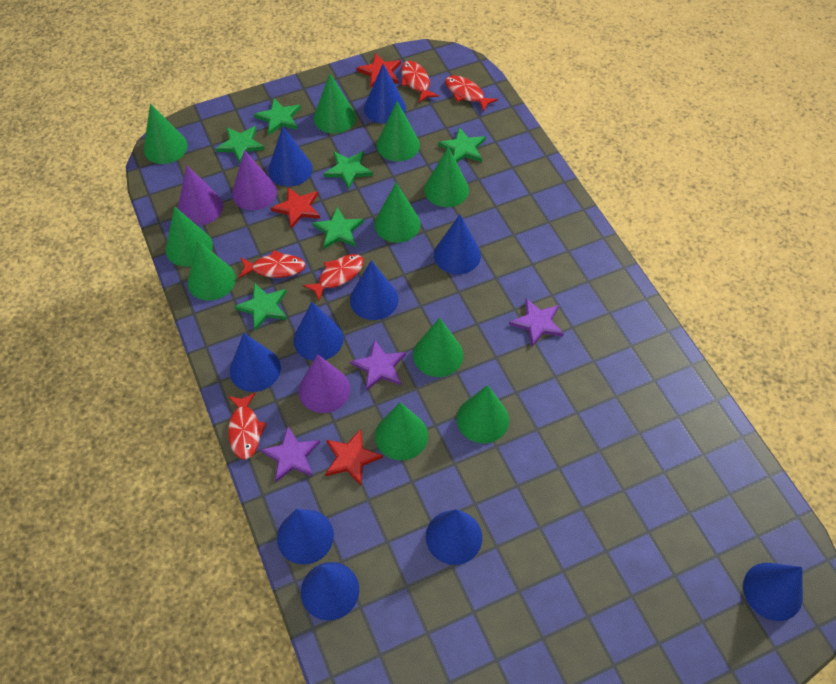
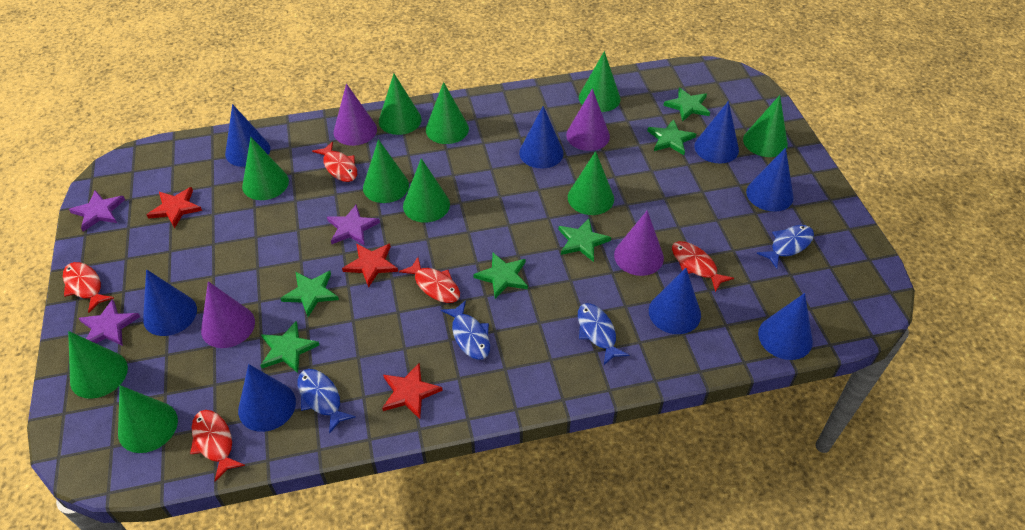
blue cone: [230,333,281,392] [268,126,313,187] [277,509,334,565] [294,302,344,361] [301,562,359,621] [350,260,398,320] [364,64,406,124] [426,509,482,565] [434,215,481,274] [743,563,803,621] = 10 -> [143,269,197,336] [225,104,270,167] [238,364,296,432] [519,106,564,168] [649,268,701,334] [694,101,739,163] [746,148,794,212] [758,293,813,360] = 8
blue fish: none = 0 -> [298,369,356,434] [441,300,490,360] [578,303,629,365] [757,225,814,269] = 4
purple cone: [178,165,223,226] [232,150,277,210] [298,354,350,413] = 3 -> [201,281,255,348] [334,84,377,146] [566,89,610,151] [614,210,664,276] = 4

